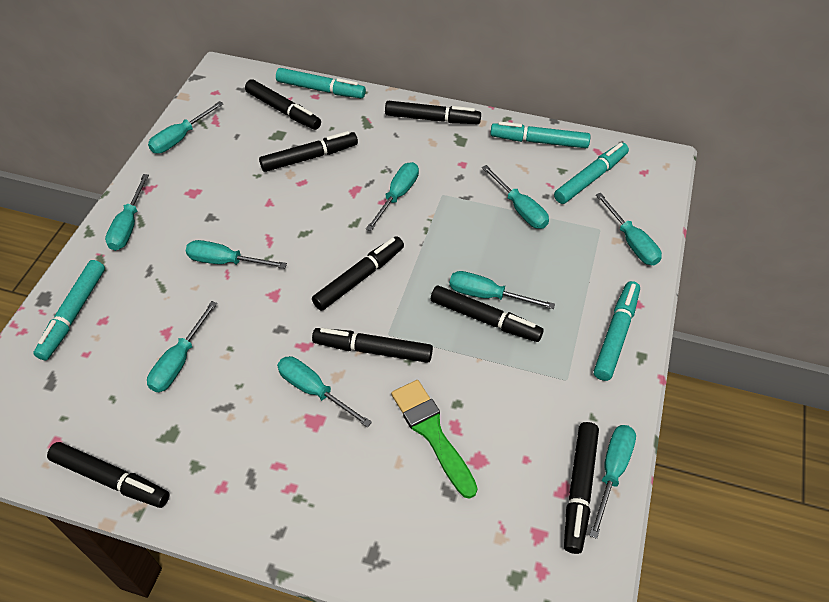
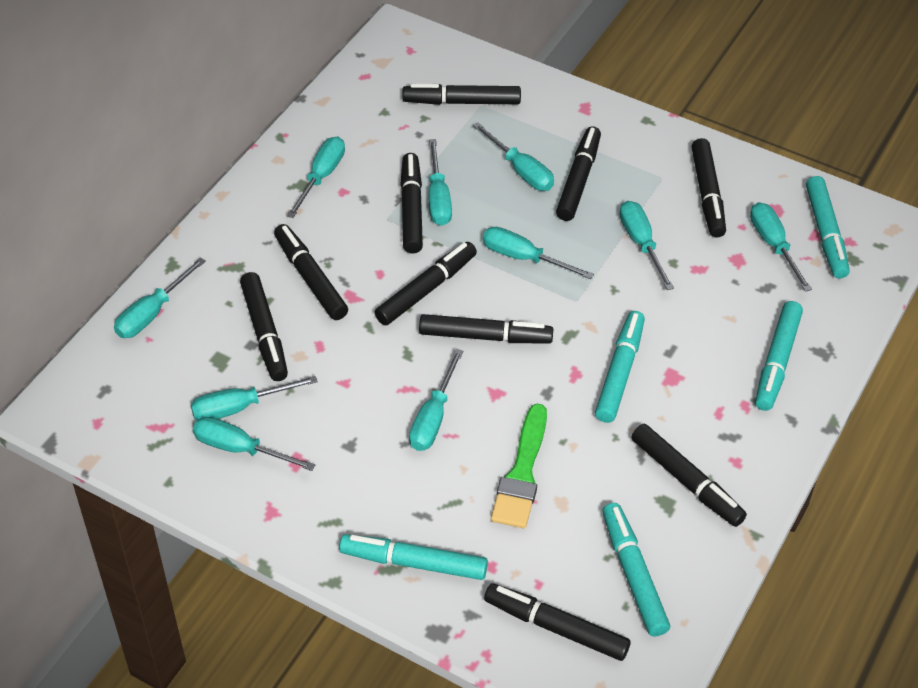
black marker: [47,442,169,508] [245,79,321,130] [259,131,358,172] [312,236,404,311] [312,328,433,363] [385,101,481,124] [431,285,544,342] [564,422,599,554] = 8 -> [240,272,288,381] [274,224,348,320] [374,242,477,325] [400,153,423,253] [402,83,521,105] [419,314,553,344] [484,584,631,661] [556,126,601,221] [632,424,747,527] [691,138,726,237] = 10

